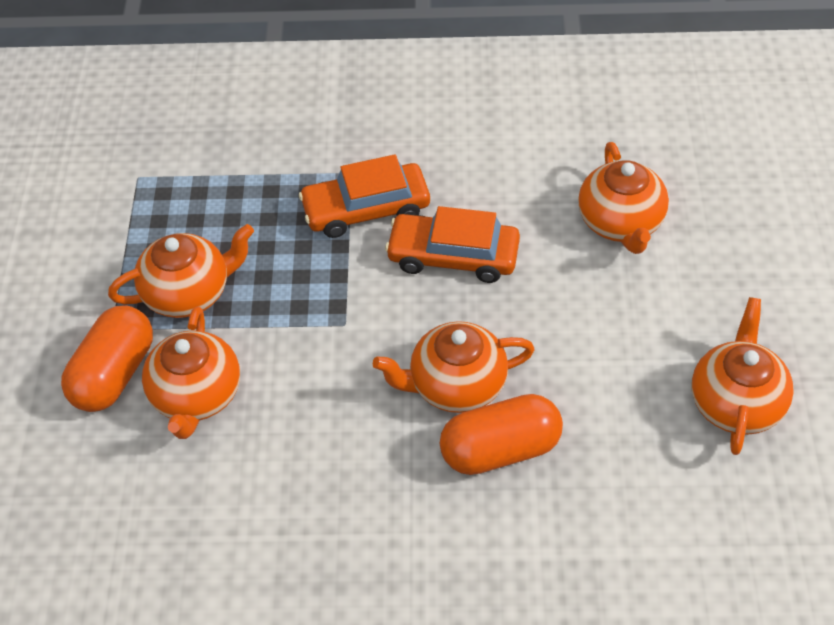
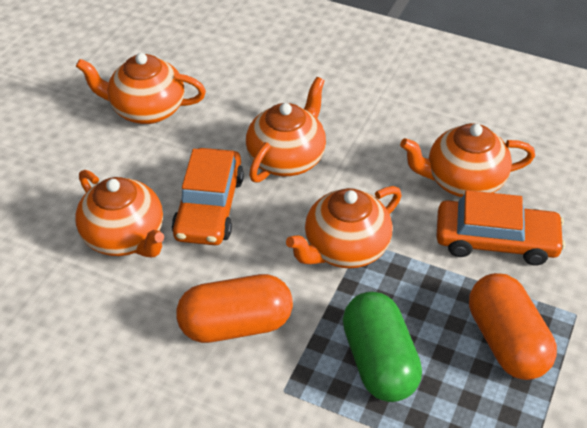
green capsule: none = 0 -> [343,292,422,402] = 1

